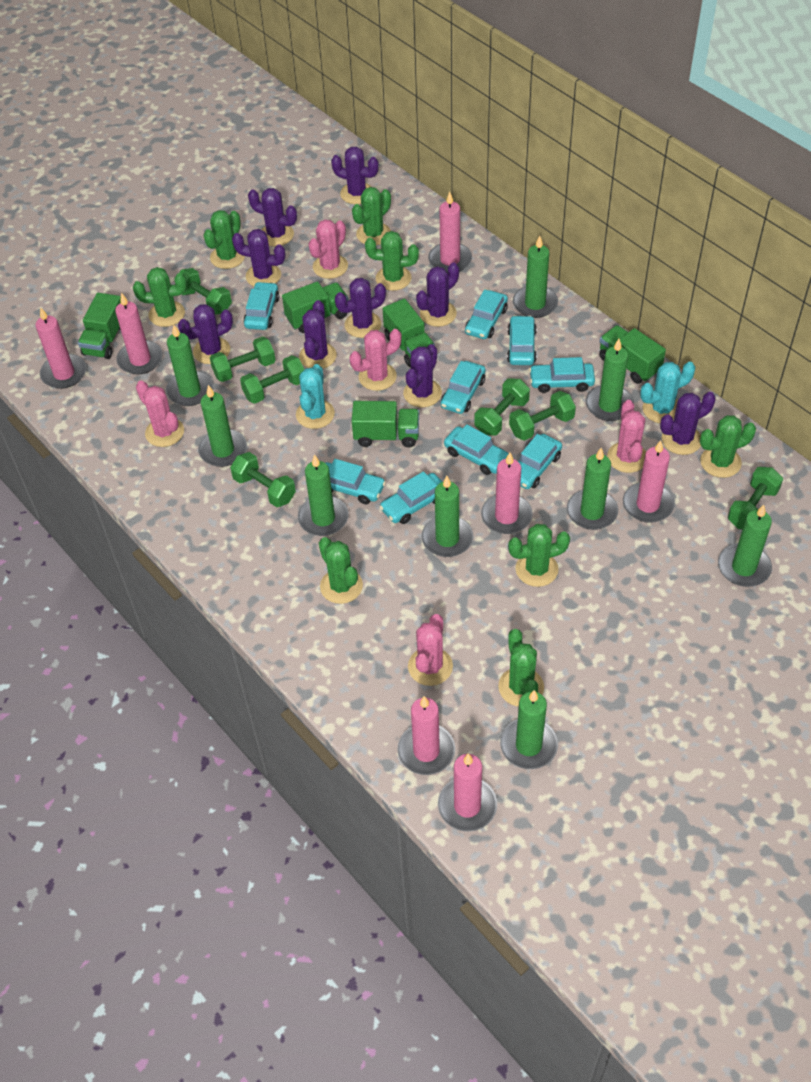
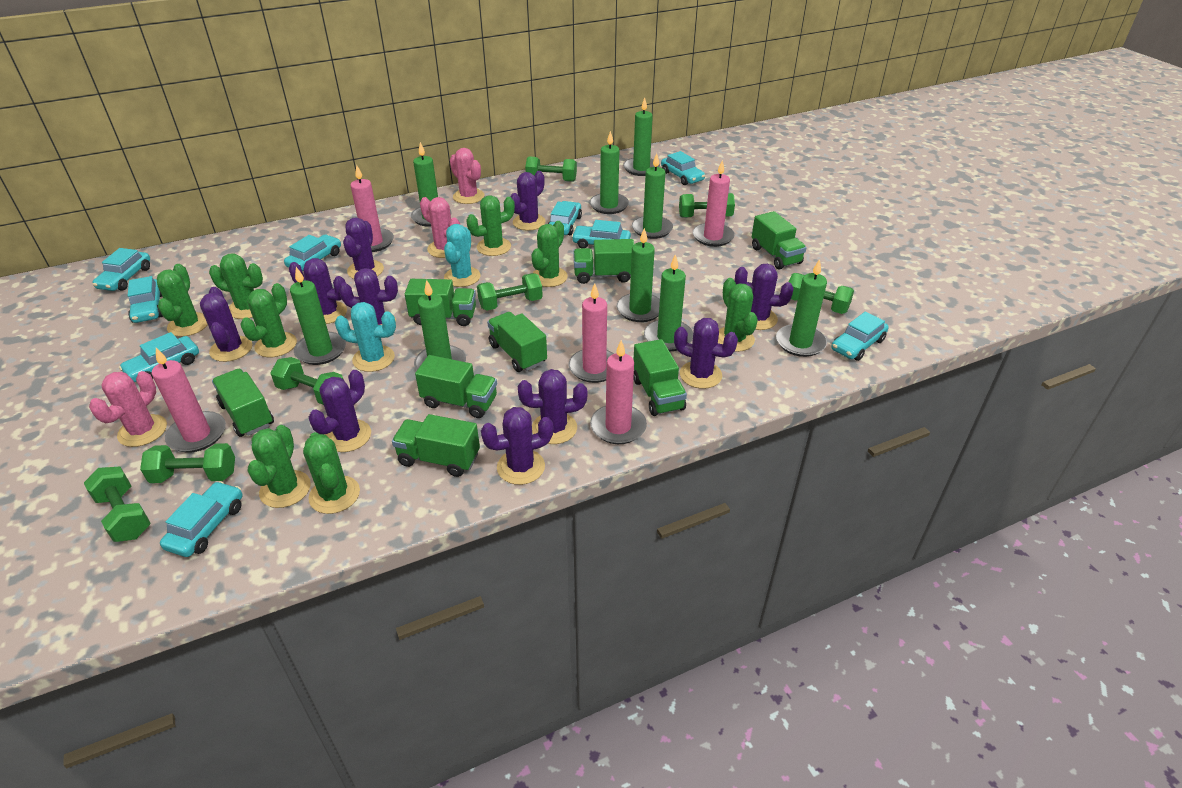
green truck: [78,293,121,359] [282,282,348,333] [352,401,419,447] [383,299,435,367] [599,325,666,384] = 5 -> [212,369,274,437] [392,414,480,477] [405,279,476,326] [415,355,497,418] [487,312,547,372] [573,239,634,284] [633,339,687,416] [752,211,807,269] = 8
pink cactus: [136,380,184,447] [309,220,348,279] [349,329,402,391] [408,614,453,686] [607,400,646,473] = 5 -> [89,371,167,447] [420,197,460,258] [450,148,484,204] = 3
pink candle: [35,307,86,389] [115,293,163,374] [397,696,455,775] [428,192,472,273] [438,754,497,832] [481,453,533,534] [623,440,675,523] = 7 -> [152,348,226,453] [351,165,394,252] [569,283,614,383] [590,340,647,444] [693,160,735,247] = 5
purple cactus: [178,304,233,364] [232,229,285,286] [248,188,297,246] [299,300,337,369] [331,147,379,204] [335,278,386,338] [403,344,442,407] [416,262,459,327] [660,392,716,455] = 9 -> [200,287,252,362] [289,258,347,324] [309,370,371,452] [339,268,398,325] [343,217,384,279] [481,407,553,485] [511,171,546,231] [518,369,587,444] [674,318,738,389] [735,264,794,330] = 10

